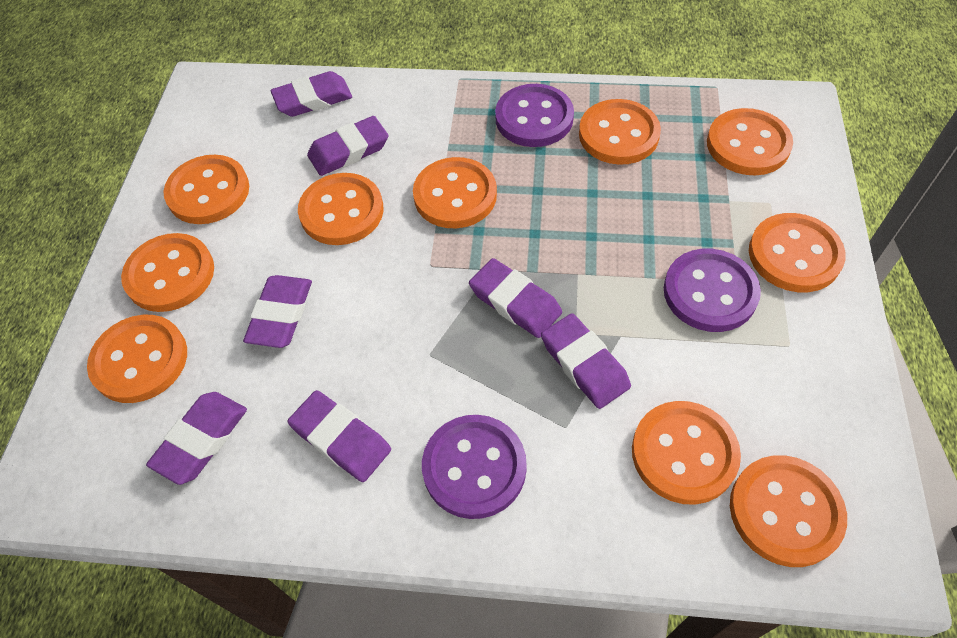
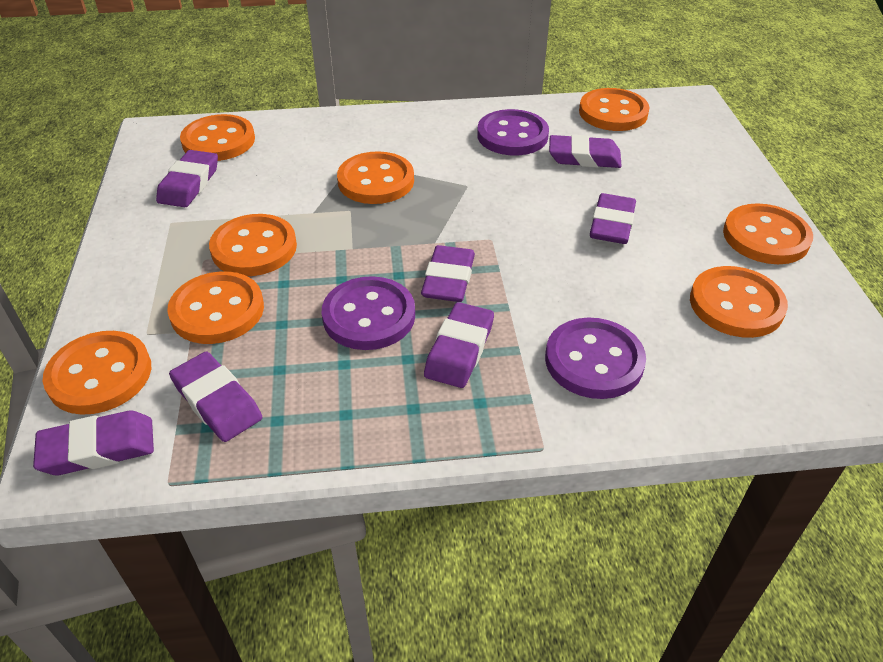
orange button: [87,315,187,403] [121,233,214,312] [163,155,249,224] [298,173,384,245] [413,157,497,228] [579,99,661,165] [632,401,741,505] [707,108,793,175] [730,455,847,567] [749,213,846,292] = 10 -> [43,331,151,415] [167,271,264,344] [180,114,255,161] [209,214,297,276] [337,151,414,204] [579,88,650,131] [690,266,788,338] [723,203,813,264] = 8

